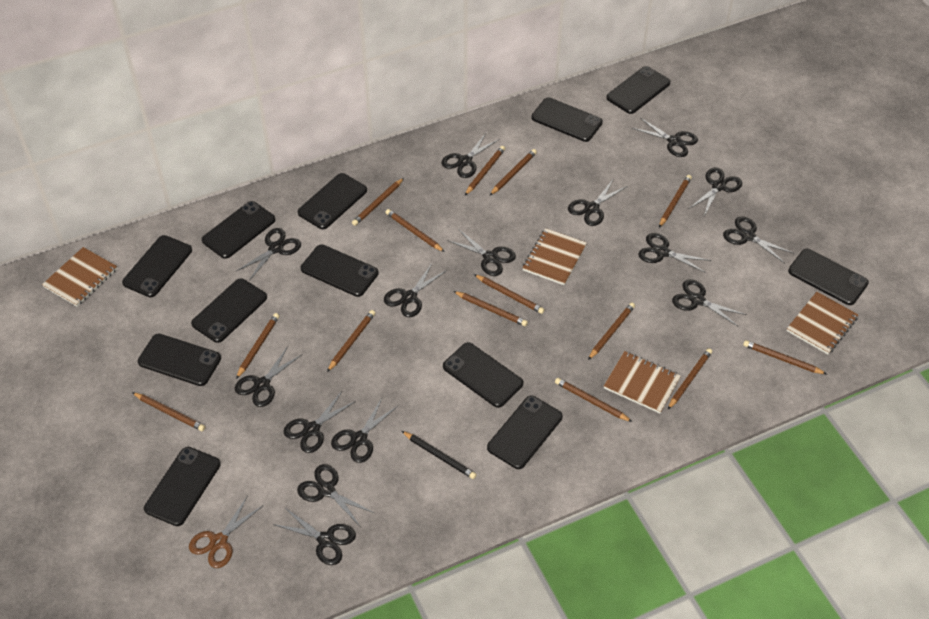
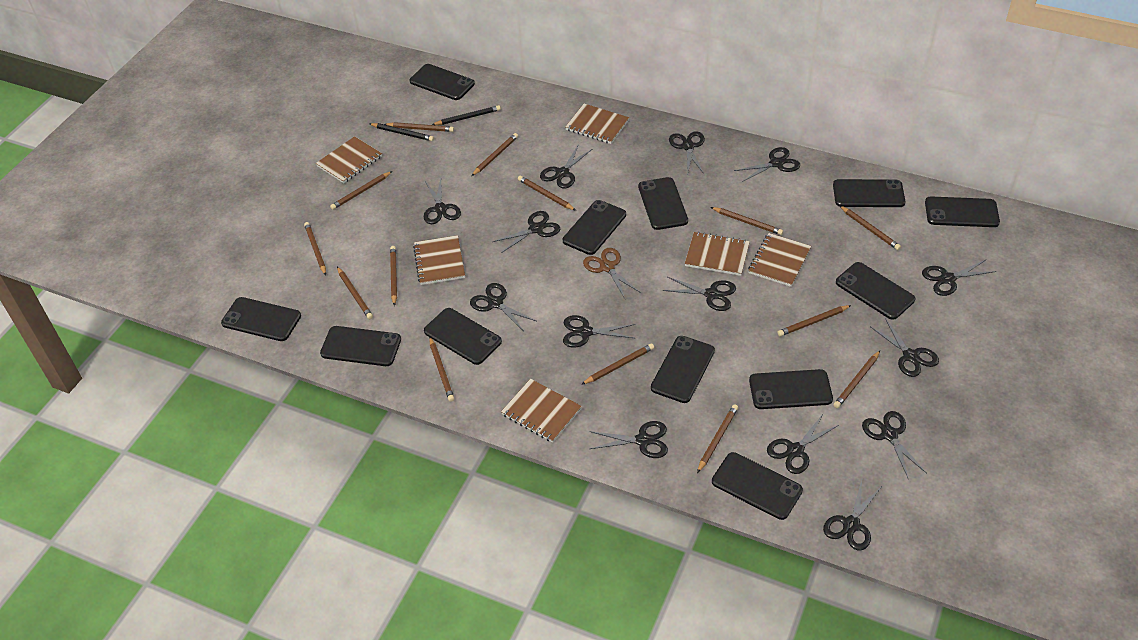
black pencil: [402,431,477,479] = 1 -> [369,123,434,141] [432,105,501,125] = 2
black scissors: [235,346,303,407] [237,228,301,281] [273,507,356,565] [284,391,356,453] [297,464,374,526] [331,398,398,463] [384,262,447,317] [441,133,500,178] [447,229,516,276] [568,178,628,226] [632,118,698,157] [638,233,711,273] [672,279,747,327] [689,167,742,216] [723,216,793,263] = 15 -> [424,179,461,224] [470,283,536,331] [492,211,560,253] [540,146,592,188] [563,315,635,348] [589,421,668,458] [662,277,736,311] [669,131,705,174] [734,147,800,182] [767,414,839,474] [823,480,883,550] [862,411,927,478] [871,318,939,377] [922,260,996,296] = 14
brown notebook: [42,247,117,306] [523,228,587,285] [604,351,681,413] [787,292,859,354] = 4 -> [316,136,382,183] [413,235,465,285] [501,379,582,443] [565,104,629,144] [685,232,750,276] [748,233,811,287] = 6

